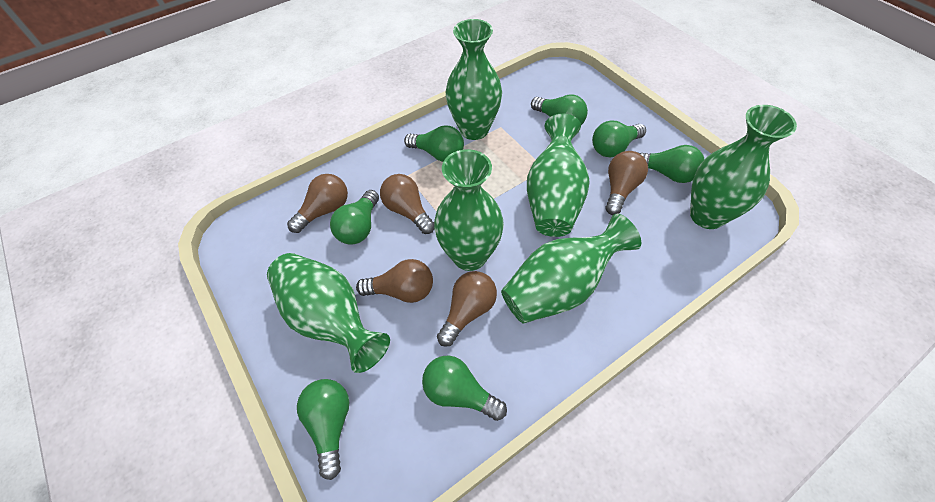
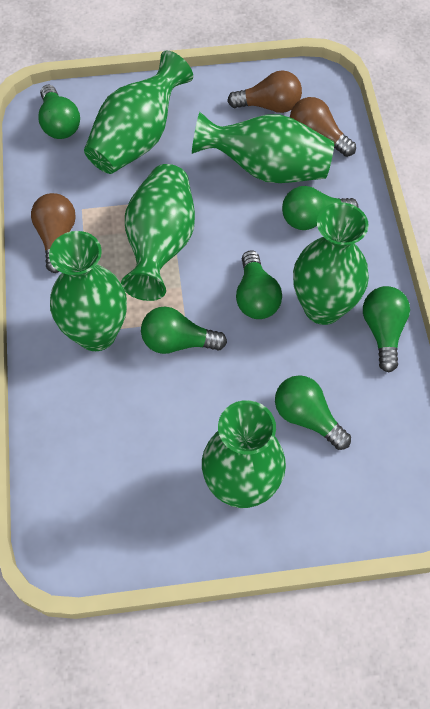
brown light bulb: [287,174,348,233] [356,259,433,303] [380,174,434,234] [437,271,497,347] [605,151,648,215] = 5 -> [31,193,76,273] [227,70,302,113] [290,97,356,157] = 3
green light bulb: [297,379,350,480] [330,190,379,245] [404,125,464,162] [422,355,507,421] [531,95,588,125] [592,120,646,157] [638,145,705,183] = 7 -> [38,85,80,139] [141,306,227,354] [236,250,282,319] [275,375,351,450] [282,186,358,230] [363,286,410,372] = 6

